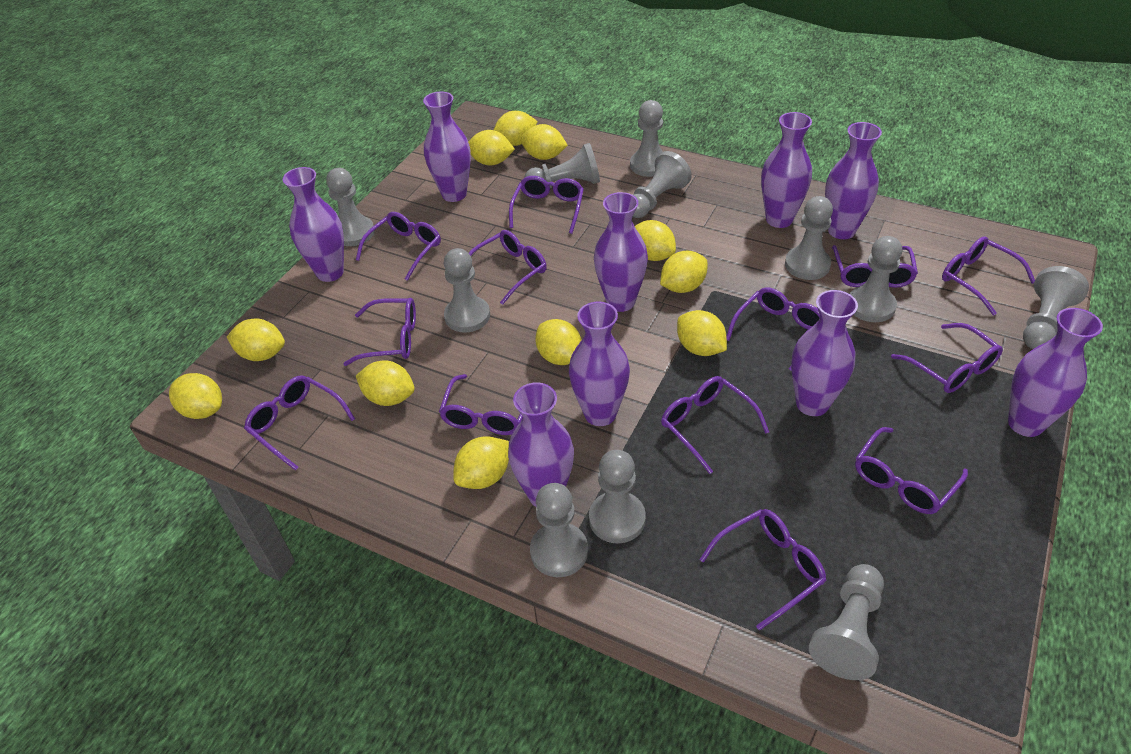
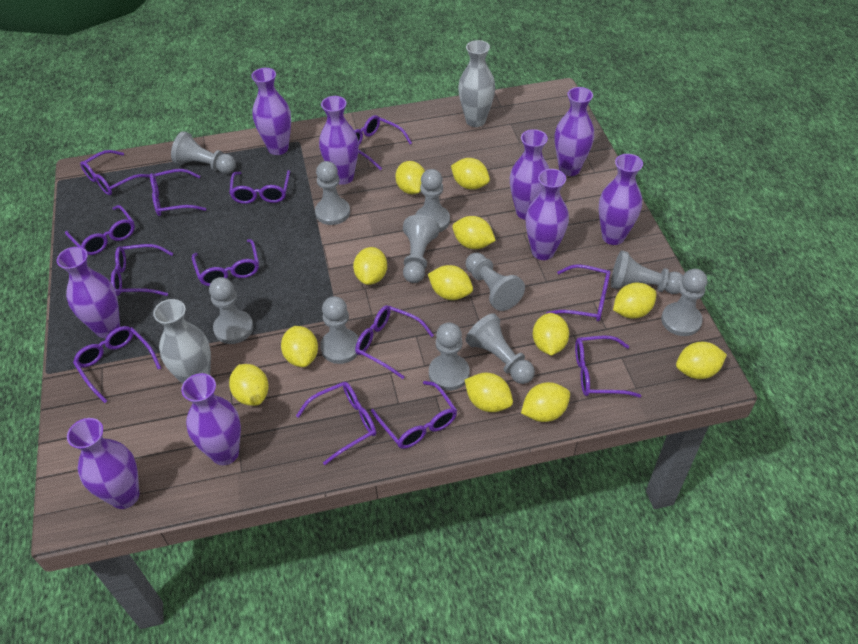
grey vase: none = 0 -> [153,299,211,384] [458,40,495,127] = 2
yellow lemon: [169,373,222,419] [227,318,285,361] [356,360,415,406] [453,437,509,489] [468,130,515,165] [494,111,538,146] [520,124,568,160] [535,319,582,365] [634,220,676,261] [660,251,708,293] [677,310,727,356] = 11 -> [229,364,269,406] [281,326,318,367] [353,247,387,285] [395,161,425,194] [428,265,473,300] [451,158,490,190] [452,216,496,249] [465,373,513,412] [521,382,570,422] [533,313,569,356] [613,283,656,319] [676,342,727,379] = 12

